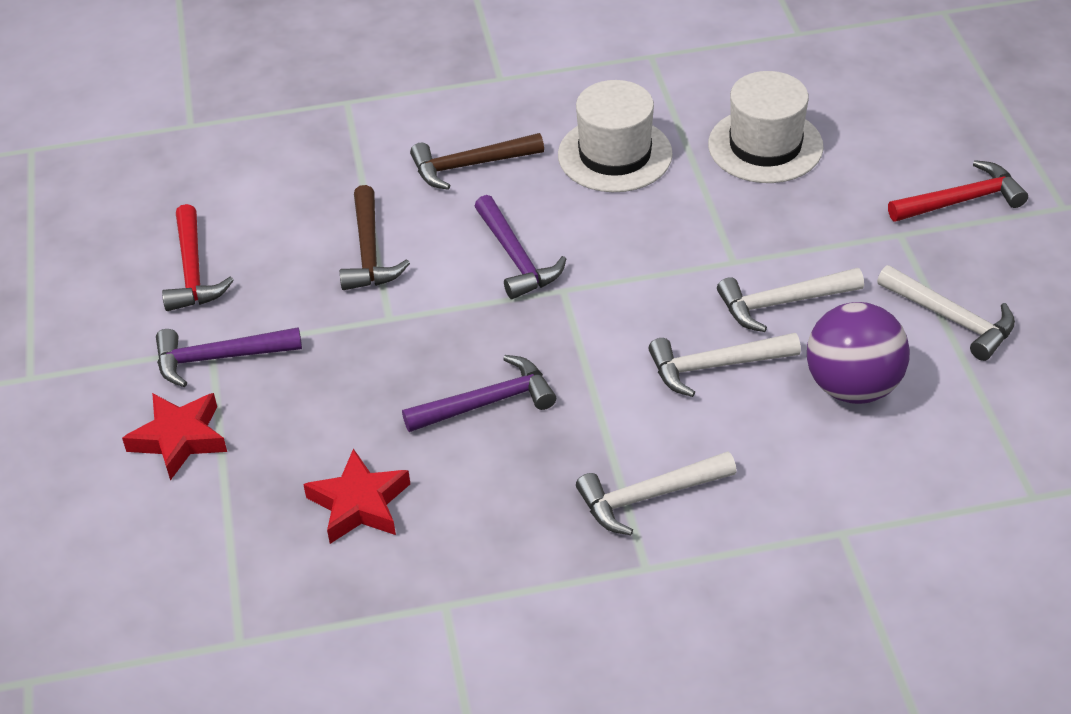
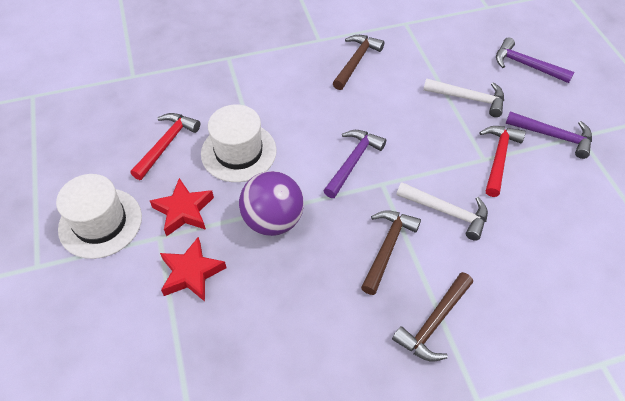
brown hammer: [340,185,410,290] [410,133,544,190] = 2 -> [333,35,384,90] [361,210,421,295] [392,272,473,361] = 3
white hammer: [576,451,737,535] [648,333,801,397] [717,268,864,332] [877,265,1015,361] = 4 -> [396,182,488,241] [423,78,504,117] = 2

